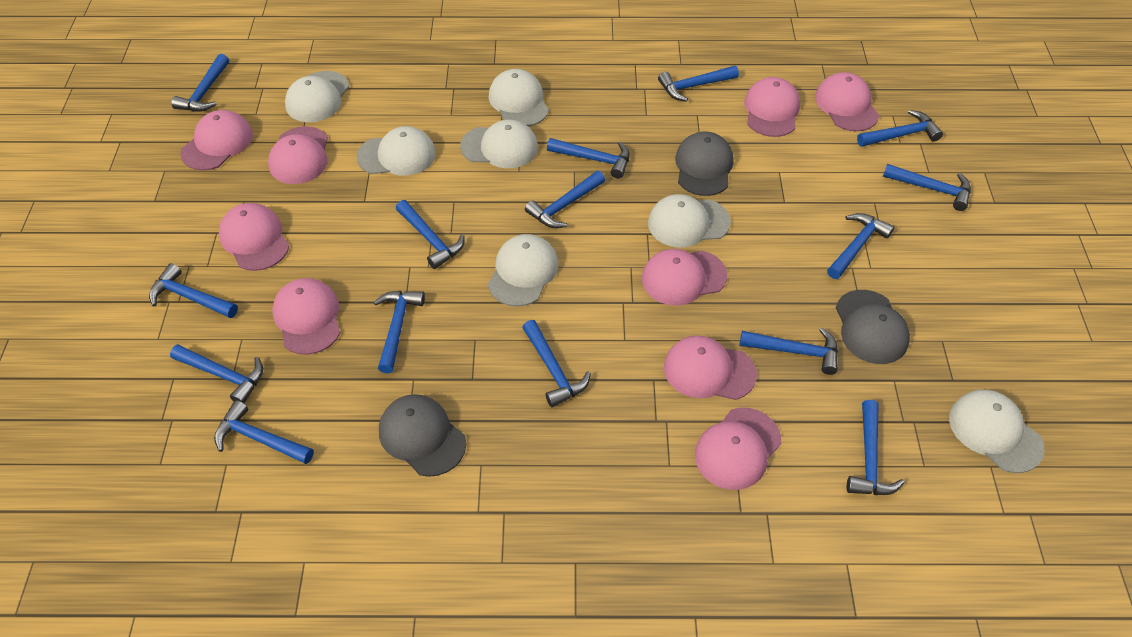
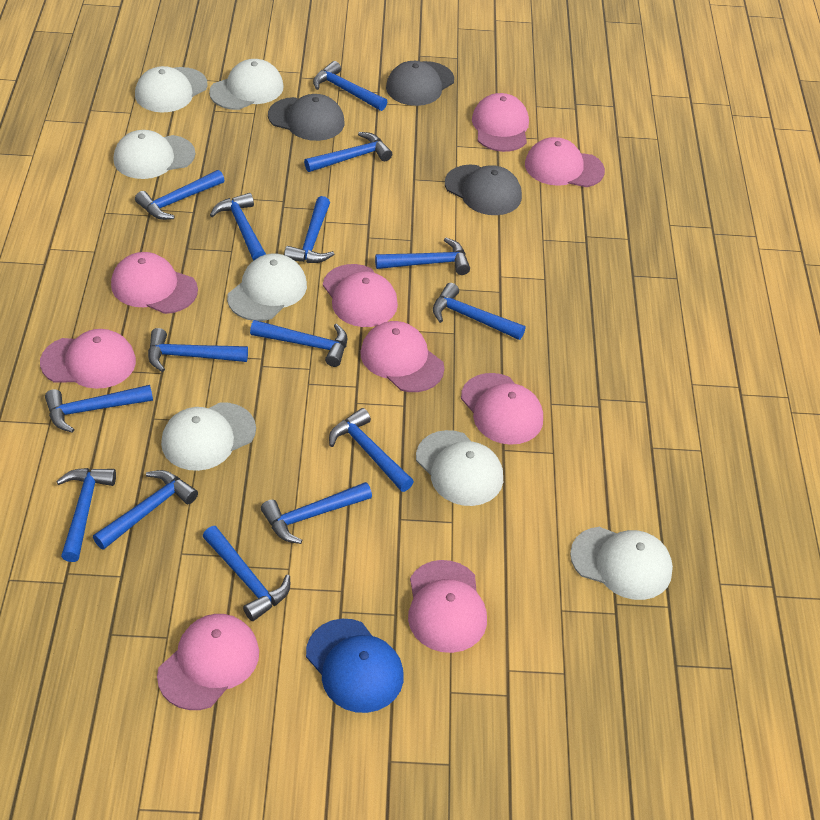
blue cap: none = 0 -> [306,619,404,713] = 1

